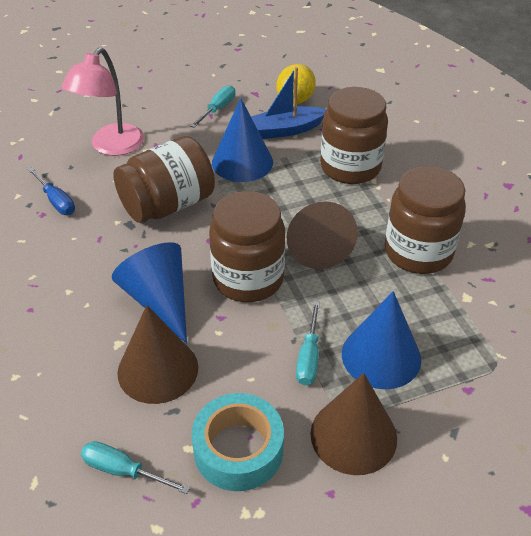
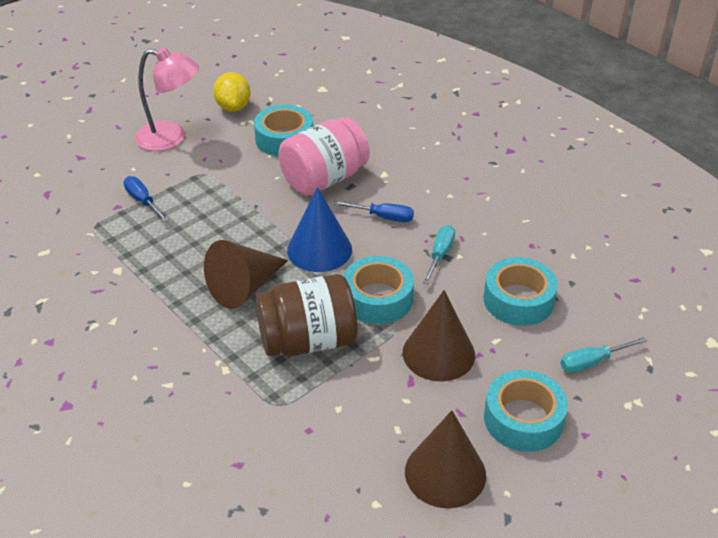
blue boat: [251,67,326,139] = 1 -> none = 0
blue cone: [112,242,187,344] [212,98,273,182] [342,291,421,389] = 3 -> [287,187,352,272] = 1
blue screwdriver: [27,167,75,215] = 1 -> [124,176,169,222] [333,201,414,222] = 2
brown jar: [113,136,215,223] [209,191,285,302] [320,87,388,184] [385,166,466,274] = 4 -> [255,274,357,356] = 1
pink jar: none = 0 -> [278,117,370,196] = 1
turquoise screwdriver: [81,441,190,494] [191,85,235,128] [296,302,320,386] = 3 -> [423,225,455,284] [560,337,647,373] = 2
turquoise tape: [192,393,284,491] = 1 -> [254,105,313,157] [343,256,414,324] [484,257,558,326] [484,370,568,452] = 4

